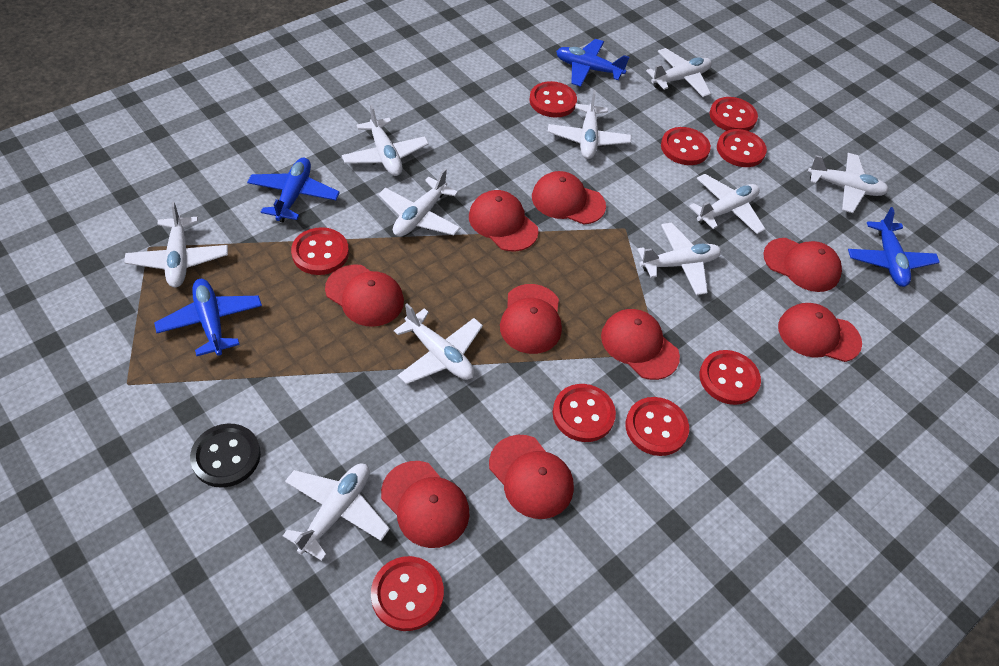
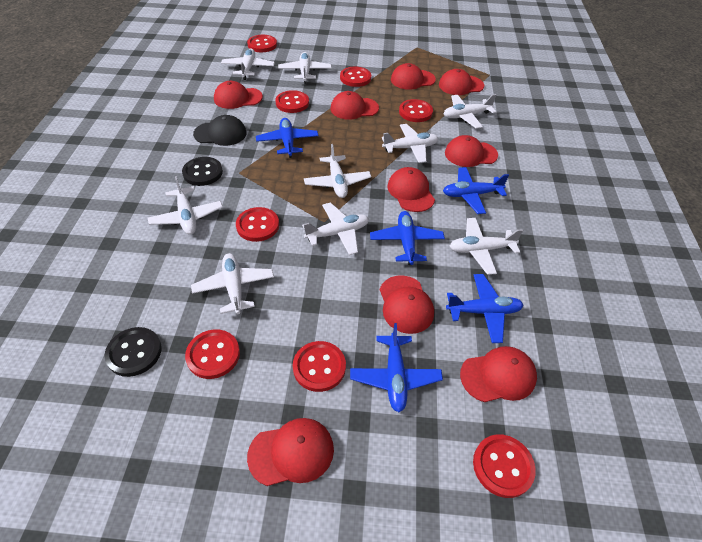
black button: [190,423,261,488] = 1 -> [105,327,162,377] [182,157,223,186] = 2
black cap: none = 0 -> [193,115,247,146] = 1
blue plane: [154,279,262,356] [247,158,340,222] [556,39,629,87] [848,207,940,287] = 4 -> [256,118,319,158] [350,323,443,412] [370,211,445,265] [443,167,509,214] [446,274,523,343] = 5
red button: [291,227,349,275] [371,556,444,631] [529,81,577,117] [553,384,616,442] [626,397,689,456] [661,127,711,165] [699,350,761,405] [710,97,758,131] [717,129,767,167] = 9 -> [185,329,240,379] [236,207,279,242] [247,35,277,52] [275,90,309,113] [293,341,346,392] [340,66,371,87] [399,99,433,122] [473,434,536,498] = 8
white plane: [124,201,228,287] [283,464,390,561] [342,105,429,176] [378,168,461,237] [394,304,483,384] [548,90,631,159] [637,223,721,295] [646,48,712,97] [689,174,765,234] [808,153,889,213] = 10 -> [148,176,223,235] [191,253,274,314] [221,48,275,80] [278,52,332,84] [302,202,369,255] [304,144,371,198] [382,124,439,163] [444,94,496,129] [450,218,523,275] = 9

